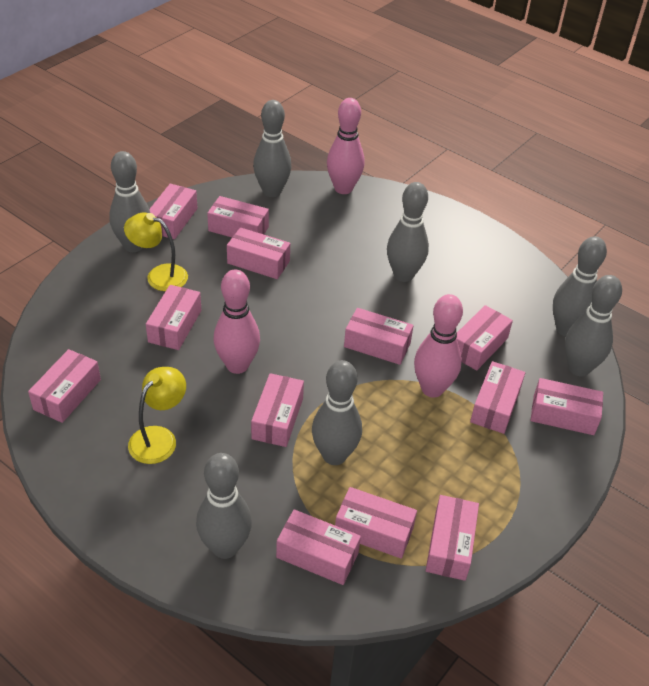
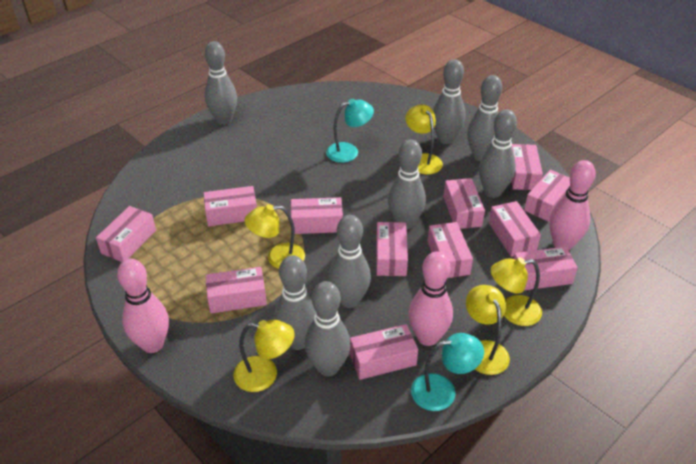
grey bowling pin: [109,151,150,252] [196,453,252,559] [253,100,292,197] [312,360,362,465] [387,182,429,282] [553,236,607,337] [565,275,622,376] = 7 -> [205,41,237,125] [274,255,316,350] [305,281,351,376] [329,215,371,308] [388,140,426,229] [433,59,465,144] [467,75,502,161] [479,109,517,198] = 8
pink box: [28,349,101,423] [146,285,201,350] [149,184,197,239] [207,196,269,237] [227,227,290,279] [251,373,304,447] [276,509,361,585] [335,487,417,559] [344,308,414,365] [426,495,479,581] [457,305,513,371] [470,361,525,434] [530,378,603,435] = 13 -> [96,206,156,262] [204,186,257,226] [205,267,267,314] [291,197,343,234] [350,324,418,380] [377,222,408,276] [428,222,473,278] [443,178,485,229] [489,201,541,257] [511,144,543,190] [513,247,578,290] [524,170,570,222] = 12
turquoise lamp: none = 0 -> [326,99,374,163] [411,333,484,411] = 2
yellow lamp: [124,213,188,291] [128,367,186,464] = 2 -> [233,320,295,392] [245,204,305,269] [405,104,443,174] [466,285,510,375] [491,257,542,326] = 5

